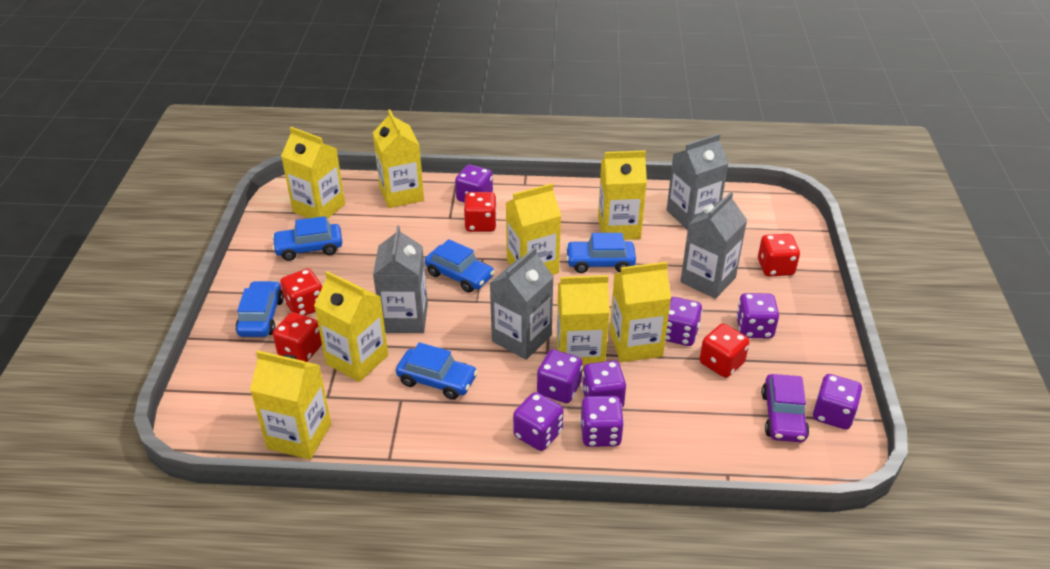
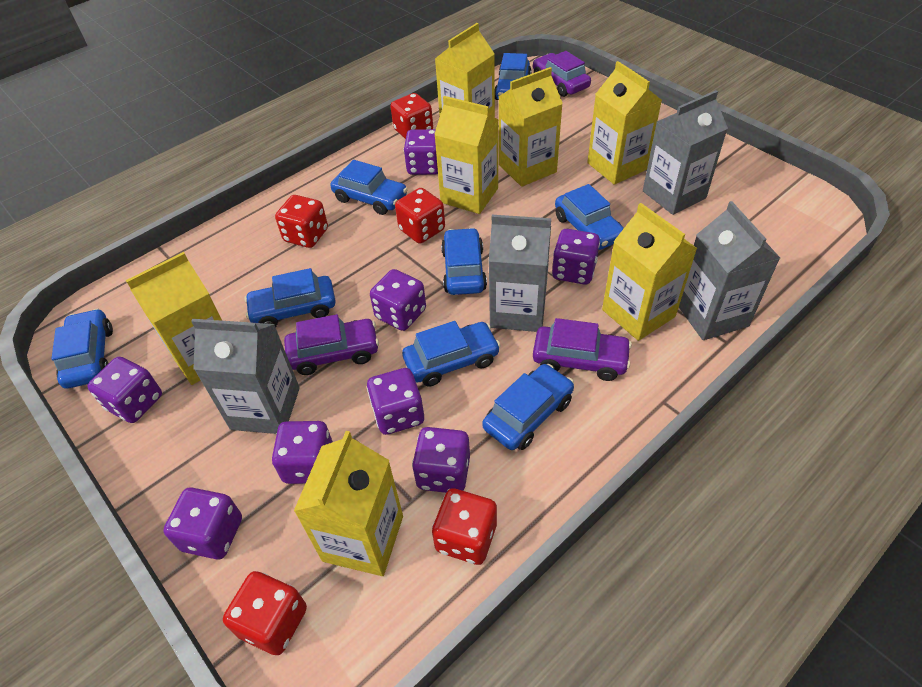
blue car: [235,281,284,337] [272,216,342,261] [396,342,478,400] [425,239,495,293] [566,233,636,273] = 5 -> [51,309,113,389] [244,268,336,327] [330,160,408,215] [402,321,501,387] [441,228,487,295] [482,364,574,450] [495,53,532,100] [555,184,624,250] = 8
purple car: [762,374,809,442] = 1 -> [284,314,379,375] [533,51,591,97] [533,318,632,381] = 3
yellow carton: [250,350,331,460] [281,127,345,219] [314,271,388,382] [373,109,424,208] [506,183,561,275] [556,275,610,372] [598,150,647,240] [610,262,671,362] = 8 -> [126,252,222,385] [294,431,403,576] [434,96,498,214] [435,23,495,117] [499,67,563,187] [587,61,662,185] [602,203,697,341] = 7

